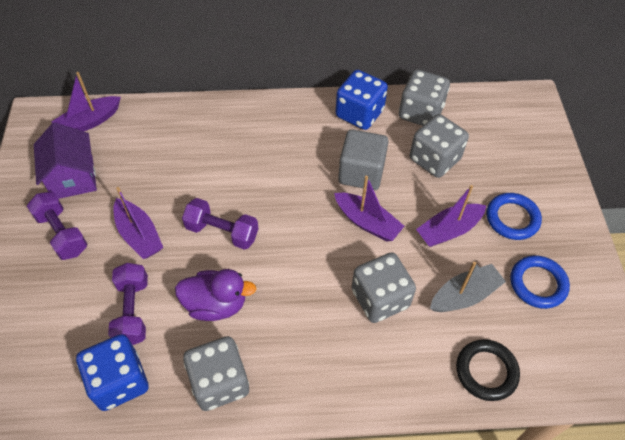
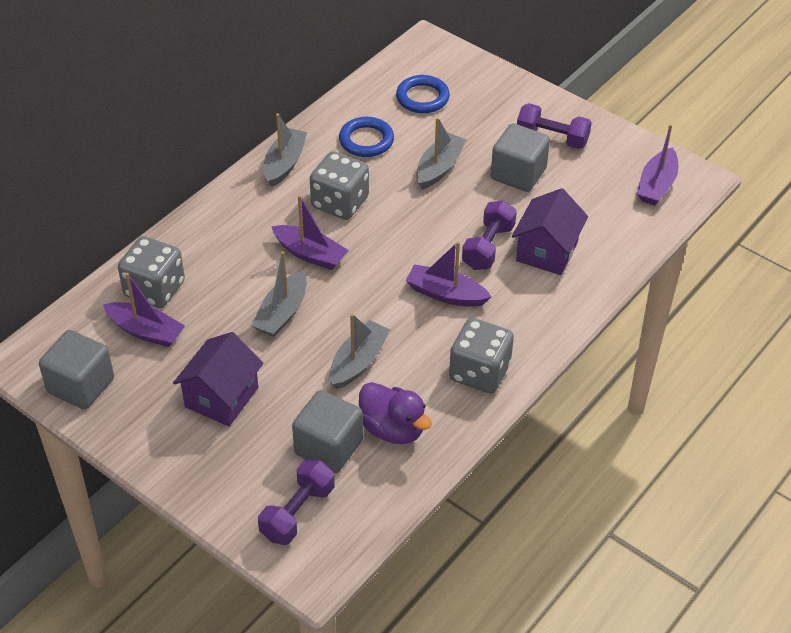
black ring: [456,339,520,401] = 1 -> none = 0
blue dice: [76,334,149,411] [335,70,388,130] = 2 -> none = 0
grey boat: [430,262,506,312] = 1 -> [252,251,307,337] [264,113,307,187] [330,314,390,389] [417,117,467,189] = 4
grey cube: [338,129,389,190] = 1 -> [39,330,114,409] [292,390,363,473] [491,123,550,192] = 3
grey dice: [183,336,249,411] [352,252,416,323] [399,69,450,126] [410,114,469,178] = 4 -> [118,236,185,308] [310,151,369,220] [449,318,514,394] = 3
purple house: [34,123,97,199] = 1 -> [173,332,263,426] [512,188,588,275] = 2

